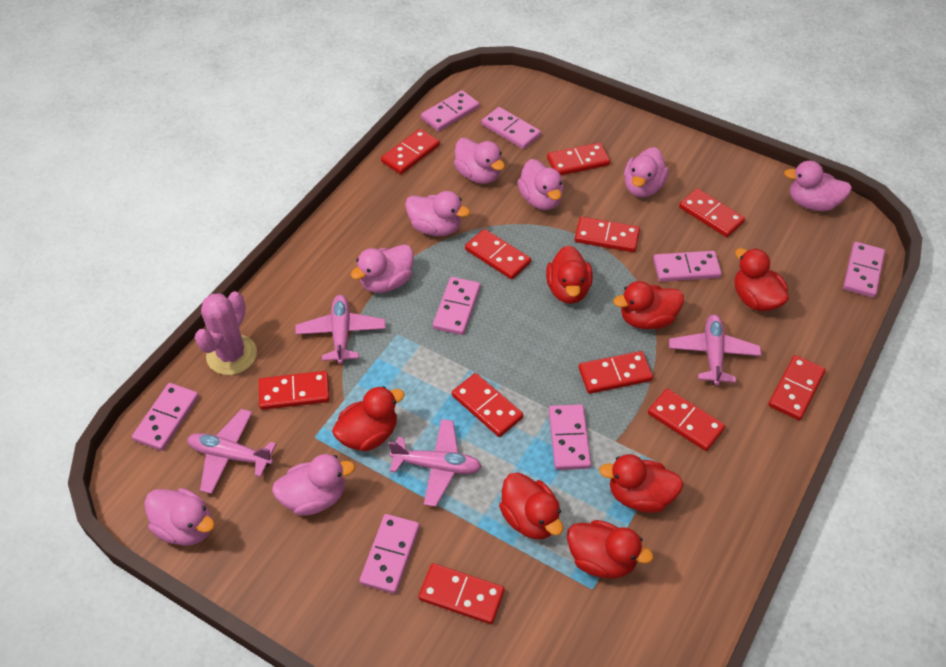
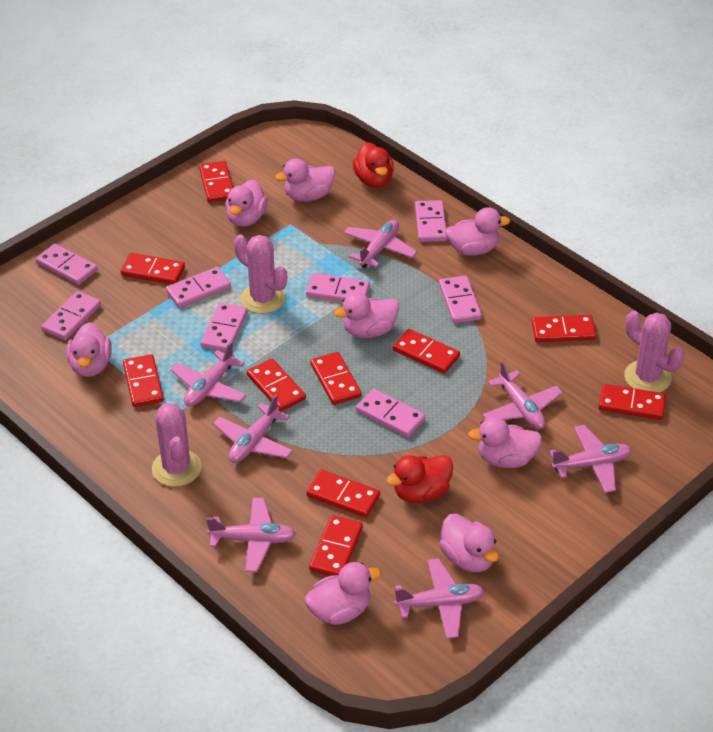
pink cactus: [195,291,257,375] = 1 -> [152,403,202,487] [234,235,287,314] [624,310,684,393] = 3
pink plane: [187,409,276,494] [295,295,386,364] [388,419,482,507] [669,314,761,386] = 4 -> [170,342,246,406] [206,498,296,572] [213,394,293,463] [344,220,417,268] [394,558,485,639] [482,361,563,429] [549,425,632,493] = 7
red domino: [259,371,330,410] [381,129,440,174] [418,563,505,624] [452,373,523,437] [465,229,531,280] [547,143,610,175] [575,217,640,252] [579,351,653,394] [648,389,725,451] [679,188,745,237] [768,355,826,420] = 11 -> [121,253,185,284] [123,354,164,407] [199,161,233,202] [247,359,306,412] [306,470,380,518] [309,515,363,576] [310,352,362,405] [393,329,460,374] [532,315,596,342] [599,384,666,420] = 10
red duck: [332,386,405,452] [499,472,563,539] [546,245,593,304] [567,520,653,579] [599,454,683,513] [613,281,684,329] [734,248,789,311] = 7 -> [353,142,394,188] [386,455,453,503] = 2

